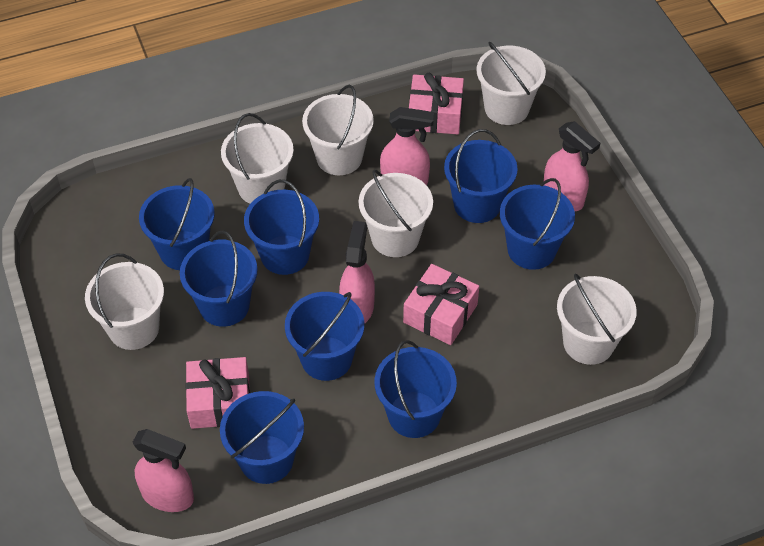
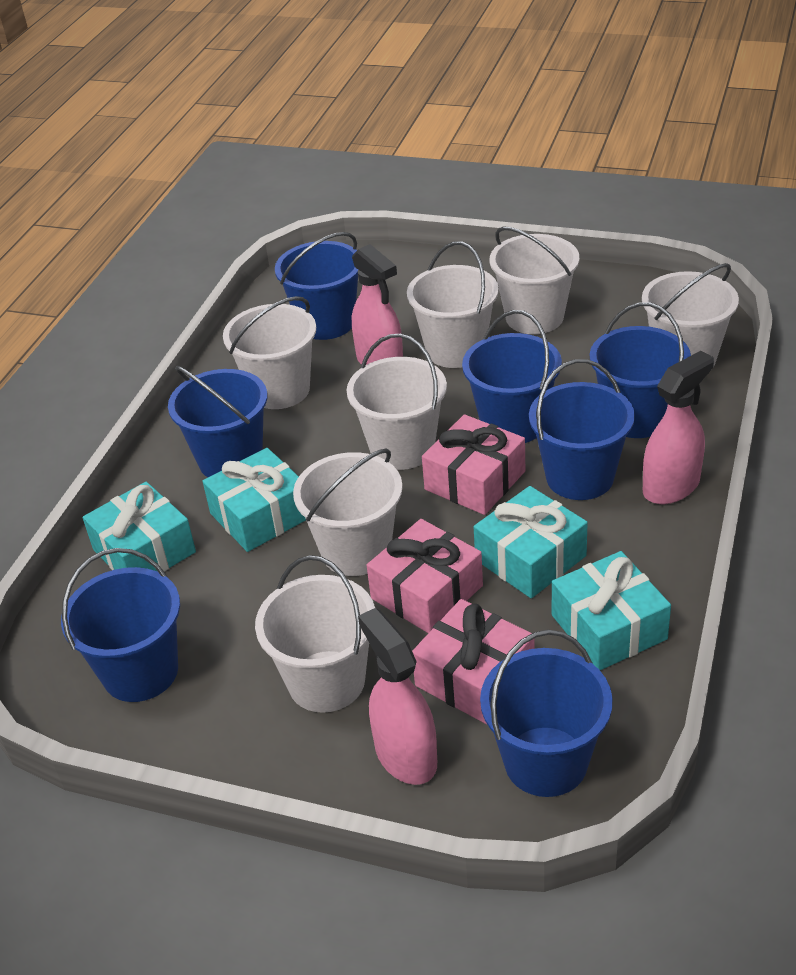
blue bucket: [139,178,215,270] [180,230,258,327] [220,391,304,484] [244,180,319,275] [285,292,364,381] [374,340,457,438] [444,129,518,223] [500,178,575,270] = 8 -> [61,548,180,702] [168,366,268,477] [275,232,358,340] [462,310,562,443] [480,630,613,797] [529,359,635,500] [590,302,691,438] = 7
pink spray bottle: [133,429,194,512] [339,221,375,324] [380,107,434,185] [544,121,600,211] = 4 -> [352,244,403,365] [358,608,437,785] [643,351,714,504] = 3
turquoise gift: none = 0 -> [83,482,196,572] [203,448,306,552] [474,486,588,598] [552,551,671,670] = 4
white bucket: [85,253,164,350] [221,113,294,204] [302,85,374,175] [359,170,433,257] [477,42,546,125] [557,273,637,365] = 6 -> [223,296,316,409] [255,555,375,713] [293,449,403,576] [347,334,447,470] [407,241,499,368] [490,226,579,334] [642,263,739,367] = 7

